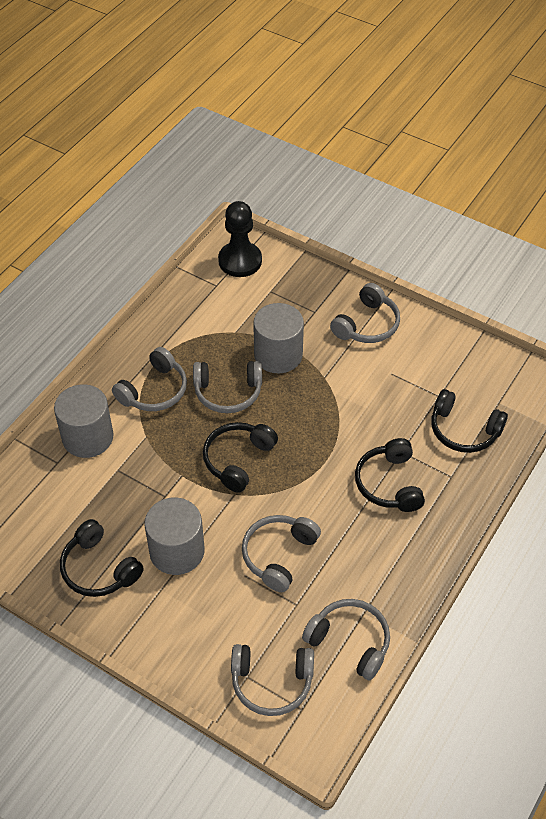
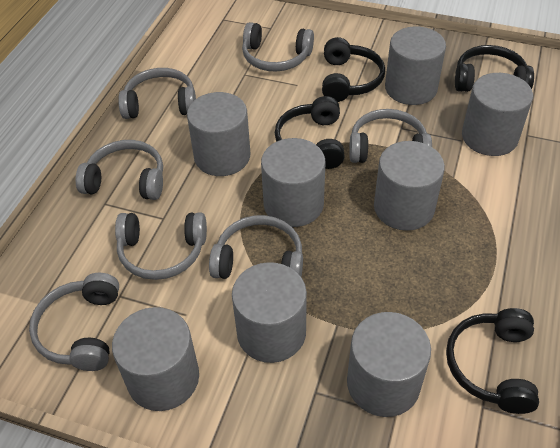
black pawn: [218,201,262,277] = 1 -> none = 0
grey cylinder: [54,384,114,458] [144,498,205,575] [253,303,304,373] = 3 -> [112,307,199,411] [187,92,250,176] [232,262,307,363] [261,138,325,227] [347,312,431,417] [374,141,445,231] [385,27,446,105] [462,73,533,156] = 8
grey headphones: [112,347,187,411] [193,361,262,413] [231,644,314,716] [242,515,321,592] [302,599,390,681] [330,283,400,343] = 6 -> [29,273,119,371] [76,140,163,200] [115,212,207,280] [118,68,196,119] [209,215,303,279] [242,22,314,71] [349,109,432,163] = 7

